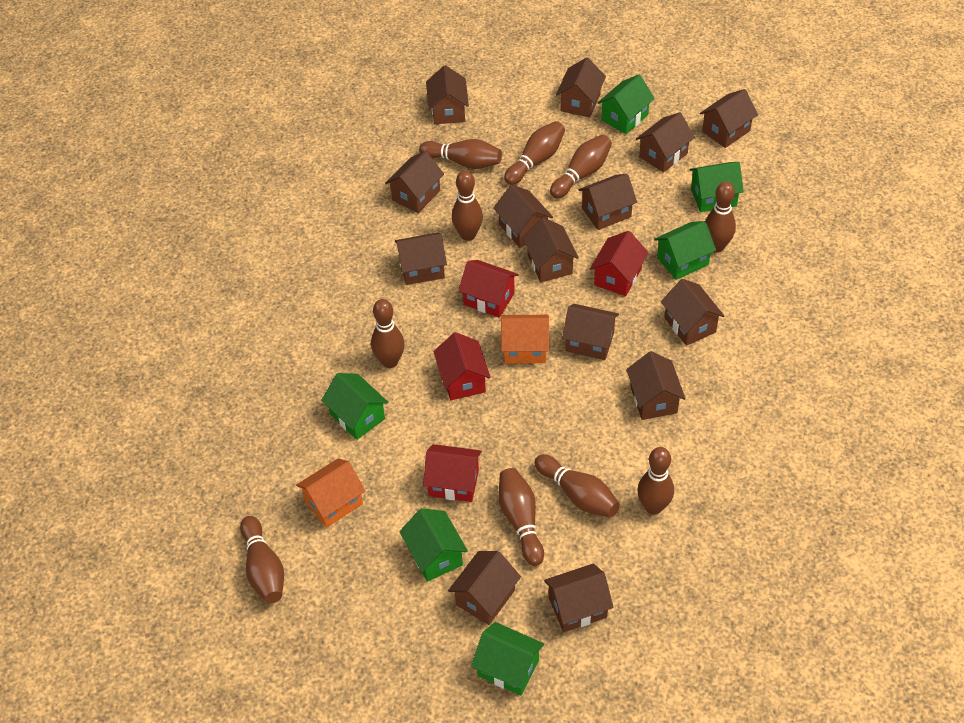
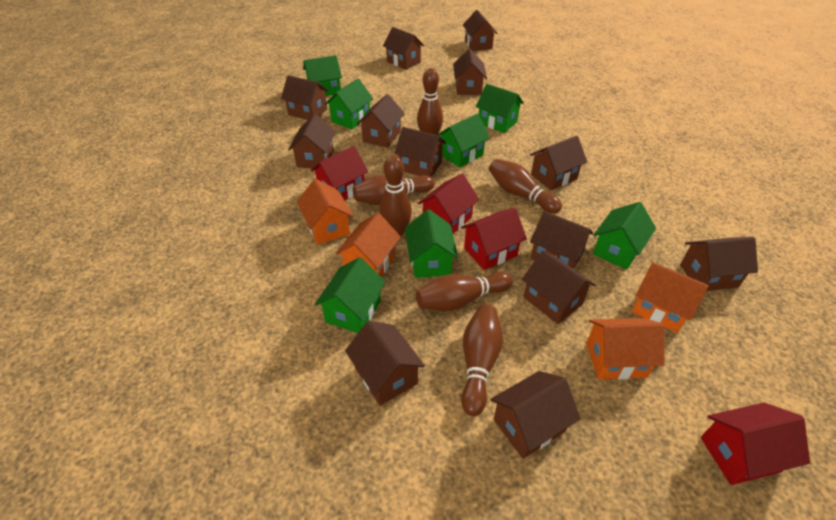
brown bowling pin: [240,516,284,603] [371,299,405,368] [419,139,502,169] [452,170,483,241] [498,468,544,566] [504,121,565,185] [534,454,620,518] [550,134,612,199] [637,447,674,515] [705,182,736,252] = 10 -> [353,175,435,205] [379,155,412,236] [416,272,513,311] [417,68,443,135] [461,305,503,416] [489,159,562,214] = 6
brown house: [385,151,444,213] [395,233,447,285] [426,65,469,124] [448,551,521,625] [493,185,553,248] [522,217,579,282] [544,564,614,632] [556,57,606,118] [562,304,619,360] [578,174,637,230] [626,351,685,420] [636,112,695,173] [661,279,724,346] [700,89,758,148] = 14 -> [281,75,329,120] [288,114,336,168] [345,321,425,406] [357,94,405,148] [383,27,424,70] [395,127,446,177] [453,49,487,95] [463,10,498,51] [490,371,581,459] [522,250,596,324] [530,136,587,190] [530,211,593,269] [680,237,758,291] = 13
green house: [321,373,388,440] [399,508,468,582] [471,622,544,696] [598,75,655,134] [654,221,716,280] [689,162,744,212] = 6 -> [303,55,342,96] [315,257,385,333] [325,78,373,129] [405,209,458,278] [437,114,490,168] [476,84,524,133] [593,202,656,270] = 7
orange house: [296,458,366,528] [501,315,549,364] = 2 -> [297,179,353,245] [336,213,401,276] [586,318,665,380] [632,262,709,333] = 4

